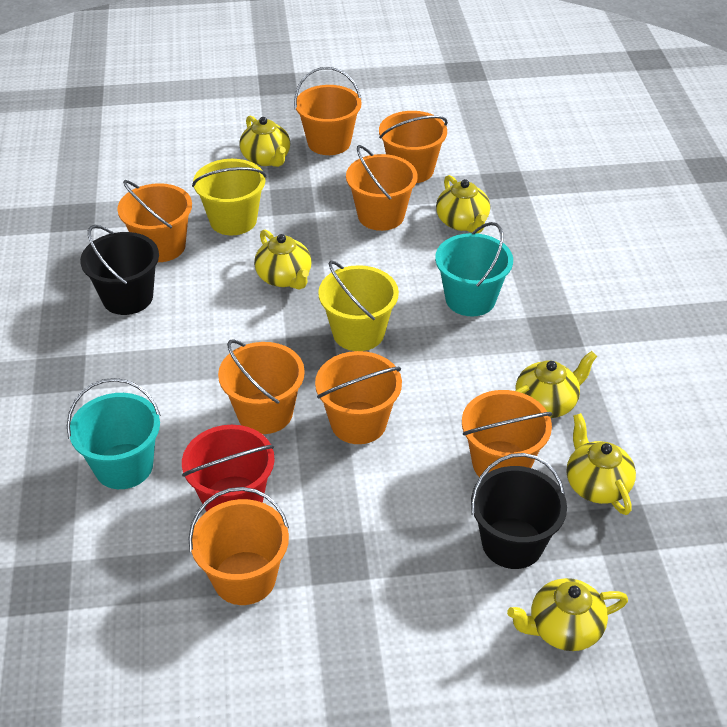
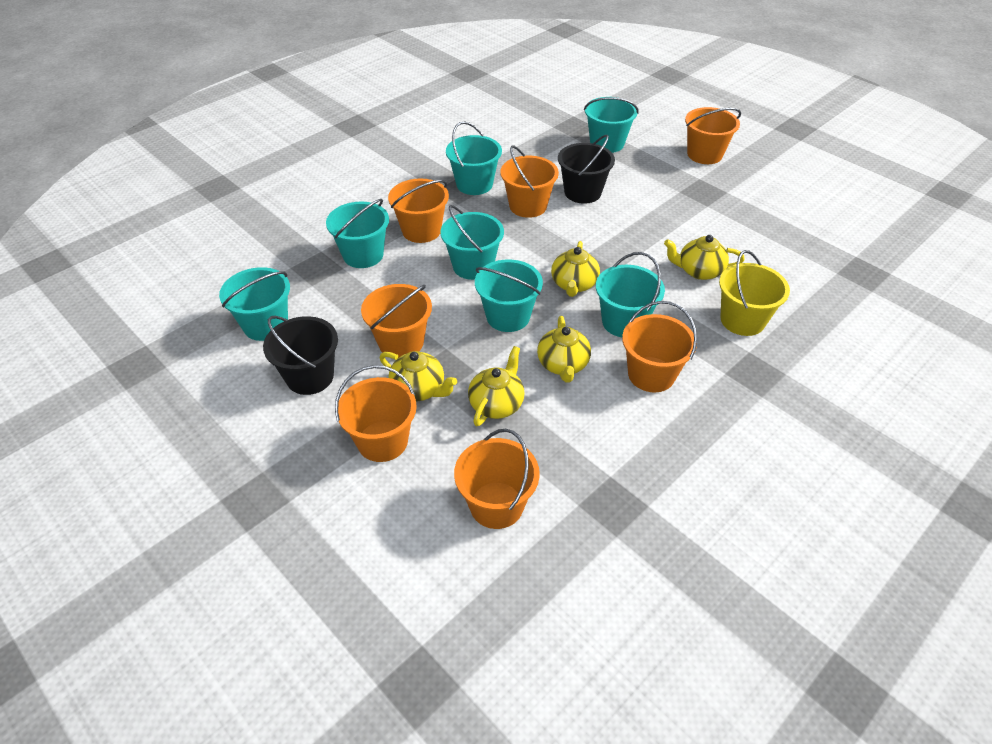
orange bucket: [117,180,192,262] [188,487,289,605] [218,339,305,434] [294,67,361,155] [315,351,402,444] [346,145,418,231] [379,111,448,183] [462,390,553,477] = 8 -> [335,365,417,462] [361,284,432,358] [388,179,449,243] [454,429,540,529] [500,146,559,218] [622,301,697,393] [685,107,741,164] = 7
red bucket: [182,425,275,512] = 1 -> none = 0
turquoise bucket: [67,378,161,489] [435,222,513,316] = 2 -> [219,267,290,341] [326,199,389,268] [441,205,504,280] [446,121,502,195] [475,260,543,332] [584,97,639,153] [596,252,665,337] = 7
yellow bucket: [192,159,267,235] [318,261,399,351] = 2 -> [719,250,790,336] = 1
yellow teapot: [239,116,290,167] [254,230,312,290] [436,175,490,234] [507,578,628,651] [516,351,597,418] [566,413,636,515] = 6 -> [380,351,457,401] [468,346,525,426] [537,316,591,383] [551,241,600,297] [664,235,745,280] = 5

